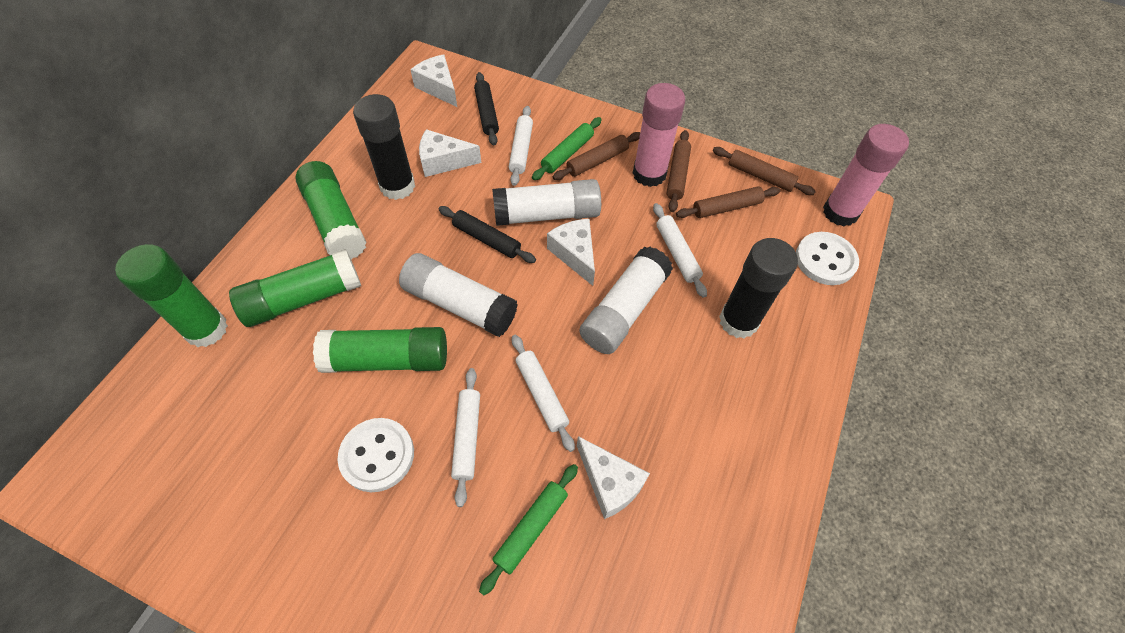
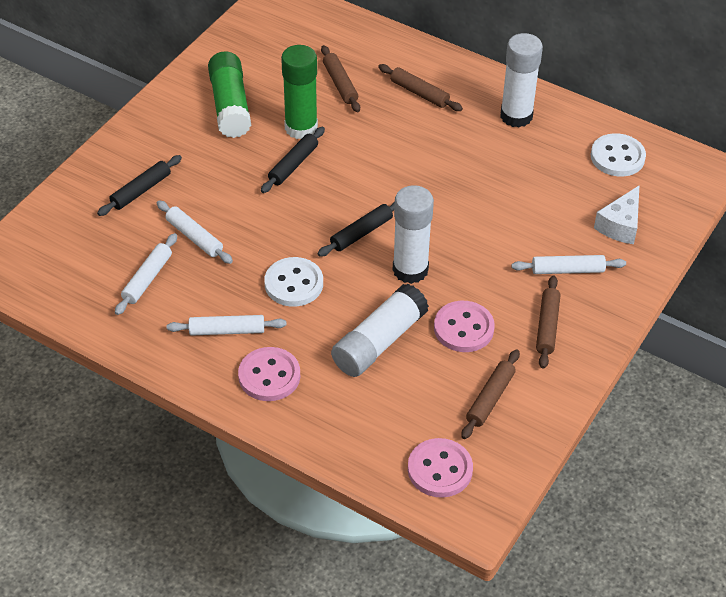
black glue stick: [353,94,415,200] [719,238,798,338] = 2 -> none = 0
black rolling pin: [438,206,536,263] [474,72,499,146] = 2 -> [97,155,182,216] [261,127,325,193] [317,202,395,257] = 3
green glue stick: [115,244,228,347] [229,249,361,327] [295,161,367,259] [313,327,447,373] = 4 -> [208,51,251,138] [281,45,318,139] = 2
green rolling pin: [479,464,578,595] [532,117,602,180] = 2 -> none = 0
pink button: none = 0 -> [238,347,300,401] [408,438,473,498] [434,301,495,352] = 3
pink glue stick: [632,83,685,187] [823,124,909,226] = 2 -> none = 0
white cheese: [410,55,457,107] [419,129,481,177] [547,219,595,286] [577,436,650,519] = 4 -> [594,186,639,244] = 1

